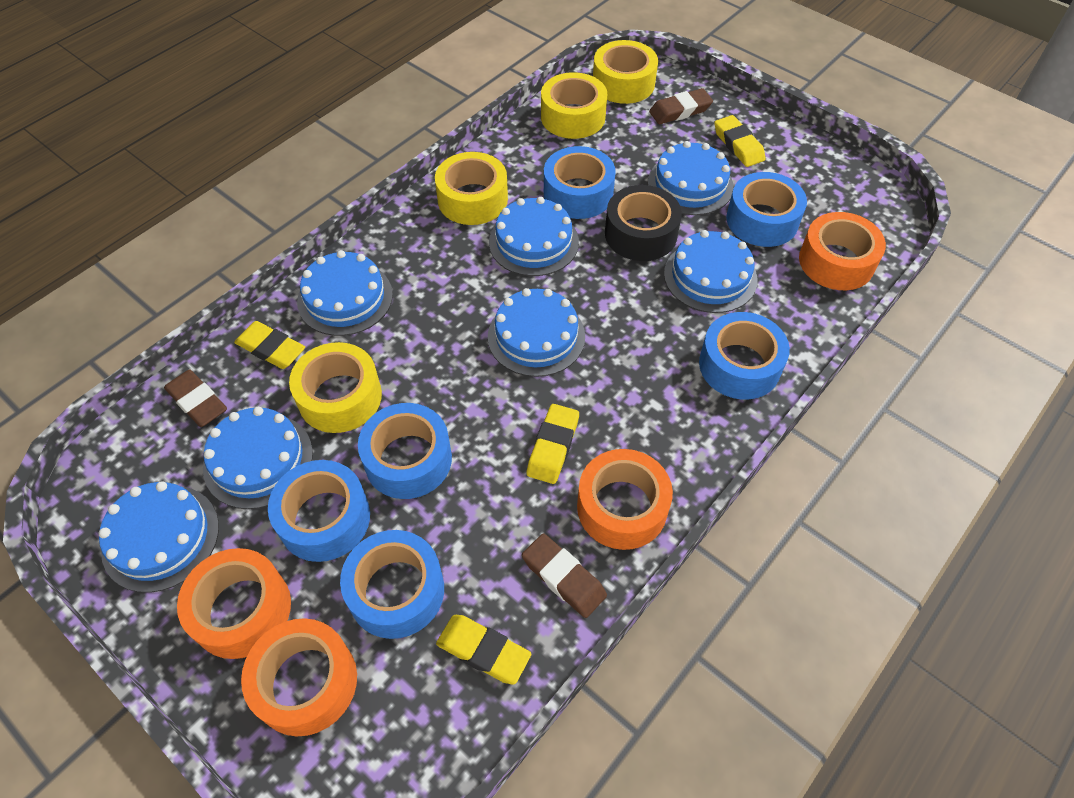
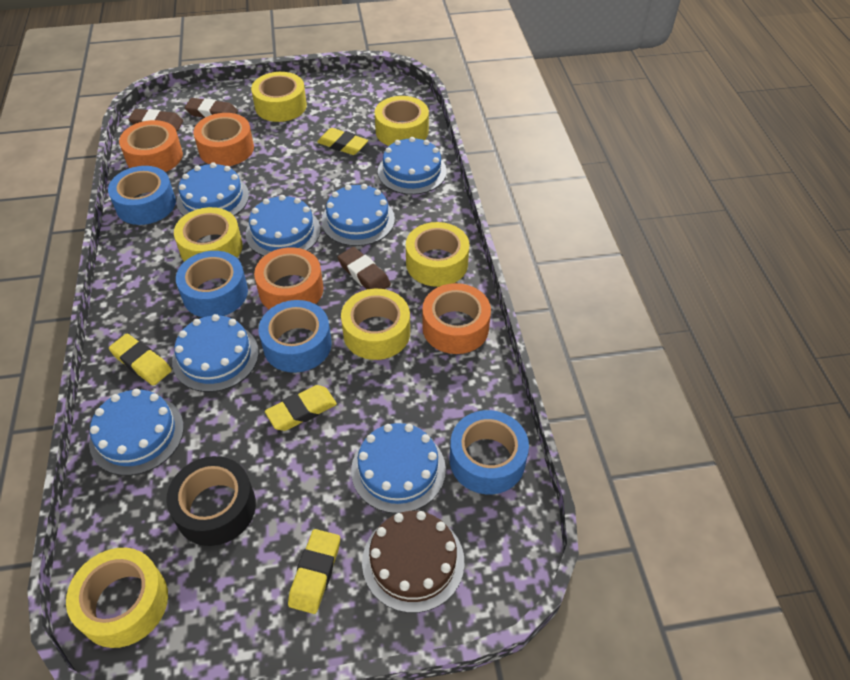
blue tape: [268,460,370,562] [340,530,444,639] [358,403,452,499] [544,146,616,219] [699,312,790,400] [726,172,807,247] = 6 -> [108,166,176,225] [176,251,248,317] [259,300,332,373] [450,410,529,494] = 4
brown cake: none = 0 -> [362,511,464,613] = 1
yellow tape: [289,342,382,433] [435,152,508,225] [541,72,607,139] [593,40,658,104] = 4 -> [66,548,168,648] [174,207,243,262] [251,72,307,122] [341,289,410,360] [375,96,429,146] [406,222,469,287] = 6

